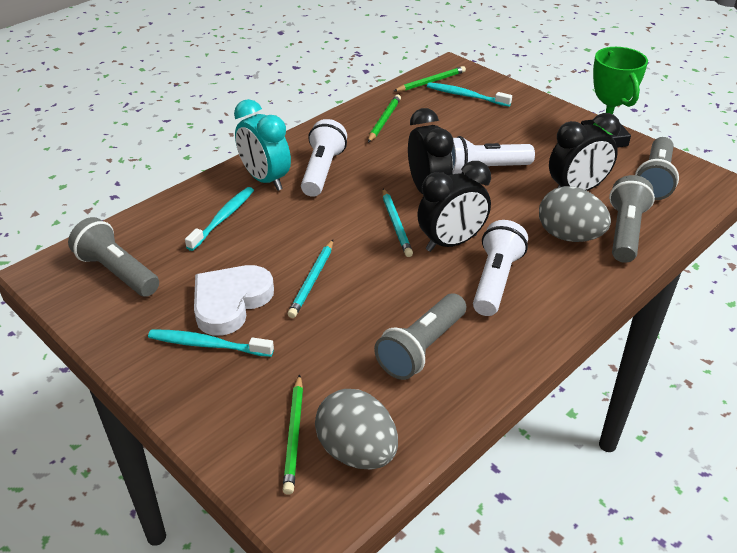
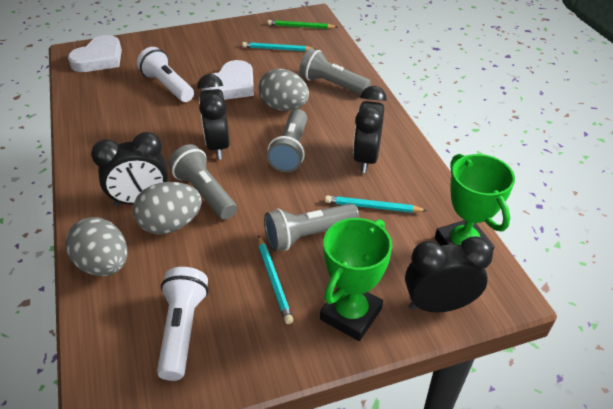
black clock: [408,108,454,194] [417,161,491,252] [549,113,621,191] = 3 -> [91,132,168,206] [197,74,230,159] [353,86,387,173] [405,236,493,313] = 4
green pencil: [283,374,303,495] [368,95,401,143] [394,66,466,92] = 3 -> [267,20,337,29] = 1
green trophy: [581,47,648,148] = 1 -> [320,218,392,341] [435,154,515,250] = 2
grey egg: [315,389,398,469] [539,186,611,242] = 2 -> [65,217,127,276] [133,182,202,234] [259,69,309,111] = 3
turquoise clock: [234,99,291,191] = 1 -> none = 0
turquoise pencil: [288,240,333,318] [382,189,413,257] = 2 -> [242,42,317,51] [258,235,293,324] [325,196,428,213] = 3
turquoise toothbrush: [148,329,274,357] [185,187,254,251] [427,82,512,107] = 3 -> none = 0
white flashlight: [301,119,347,197] [451,136,535,174] [473,220,528,316] = 3 -> [137,47,194,102] [157,267,209,381] = 2
white heart: [194,265,274,336] = 1 -> [68,35,122,72] [202,60,254,100] = 2

